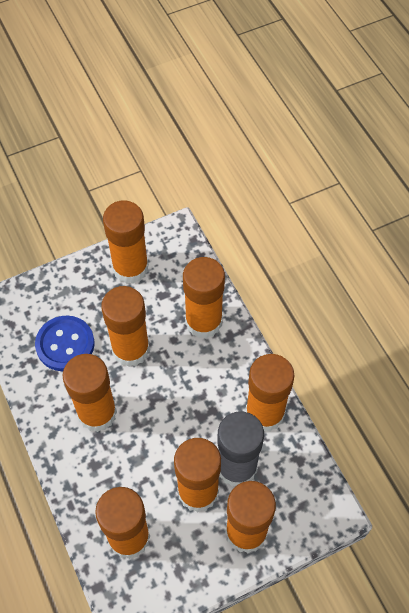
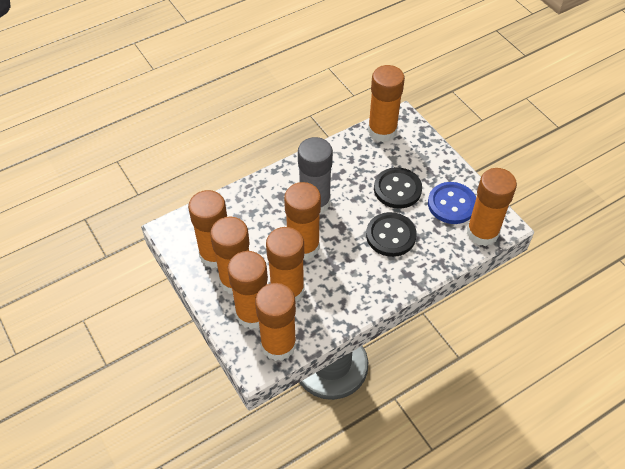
black button: none = 0 -> [366,212,417,257] [374,167,422,209] = 2

